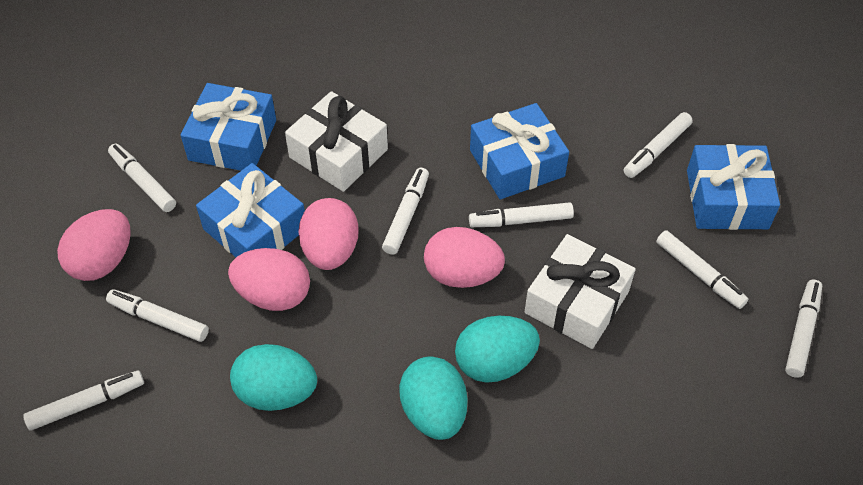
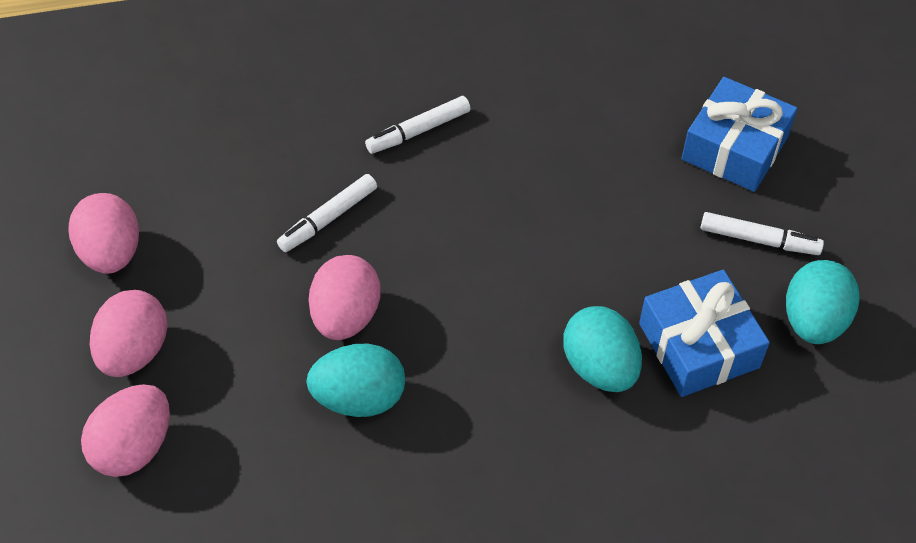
blue gift: [181,83,276,171] [196,163,305,257] [470,103,569,199] [687,144,780,230] = 4 -> [639,270,770,397] [682,77,797,192] = 2
white gift: [285,91,388,192] [525,234,636,349] = 2 -> none = 0
white marker: [23,371,144,431] [106,289,209,342] [108,144,176,212] [382,168,429,255] [469,202,574,227] [624,112,693,178] [656,230,748,309] [785,280,822,378] = 8 -> [277,174,377,252] [365,96,471,154] [700,212,824,255] = 3

